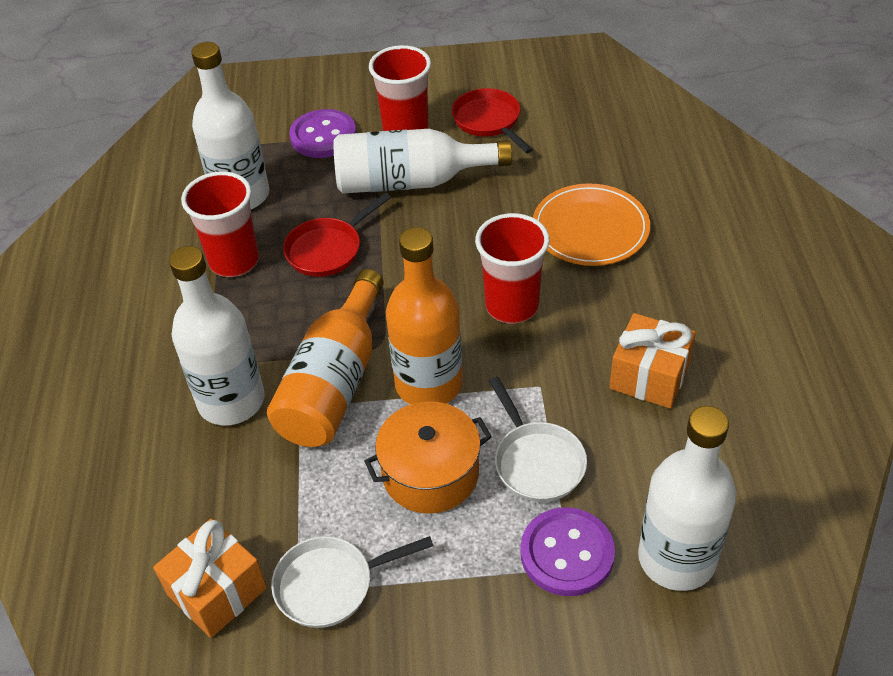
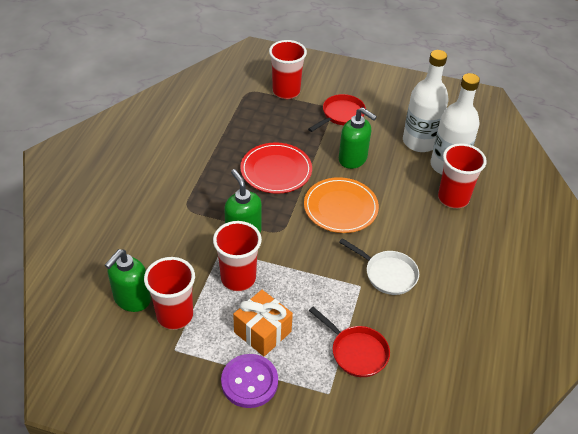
green soap dispenser: none = 0 -> [105,249,151,312] [224,169,262,233] [339,107,377,169] = 3
orange bottle: [267,269,384,447] [386,227,463,405] = 2 -> none = 0
orange gift: [153,518,267,638] [609,313,696,408] = 2 -> [233,290,293,356] = 1
orange pot: [364,401,492,514] = 1 -> none = 0
purple button: [289,109,357,158] [520,507,615,596] = 2 -> [221,354,278,408] = 1
red cup: [181,172,259,277] [369,45,431,131] [475,213,550,323] = 3 -> [144,257,195,330] [213,221,262,291] [269,40,307,99] [438,143,487,208] = 4
red plate: none = 0 -> [240,142,312,194] = 1
white bottle: [169,246,265,426] [191,42,269,209] [333,129,512,194] [638,406,736,591] = 4 -> [403,50,449,152] [430,73,480,175] = 2
white pan: [271,536,434,628] [489,377,587,502] = 2 -> [339,238,419,295] = 1

